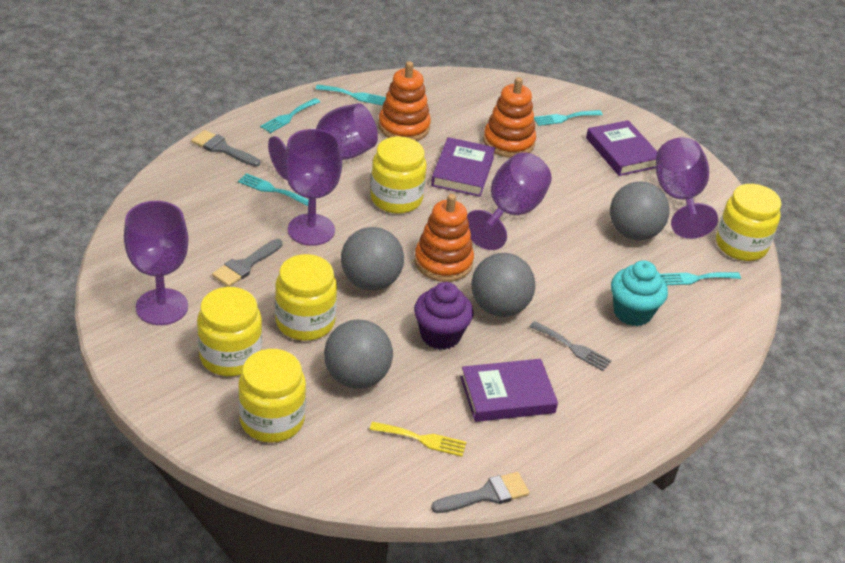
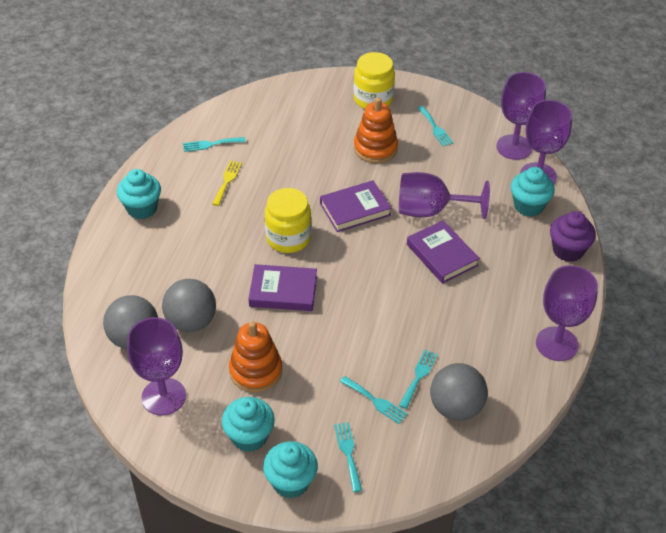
grey ball: [324,320,393,389] [341,227,404,290] [471,253,535,317] [610,181,670,240] = 4 -> [103,295,158,349] [162,279,216,332] [430,363,488,421] = 3
grey brush: [191,130,260,167] [212,239,283,287] [431,472,529,513] = 3 -> none = 0
grey fork: [530,321,612,371] = 1 -> none = 0
orange stacking toy: [378,61,431,141] [414,194,474,282] [483,77,536,158] = 3 -> [229,321,282,392] [354,97,398,163] = 2
turquoise cupcake: [611,260,668,326] = 1 -> [117,169,161,219] [222,397,275,452] [263,441,318,498] [511,167,555,217] = 4
yellow jar: [197,287,262,376] [238,349,306,443] [275,254,337,341] [370,136,427,214] [716,184,781,261] = 5 -> [265,188,311,253] [353,52,395,109] = 2

